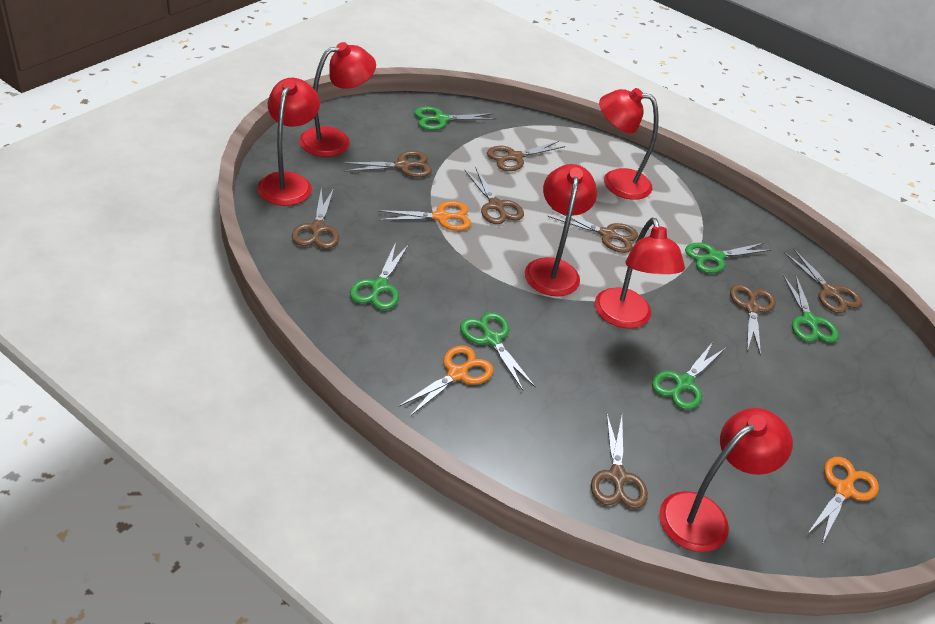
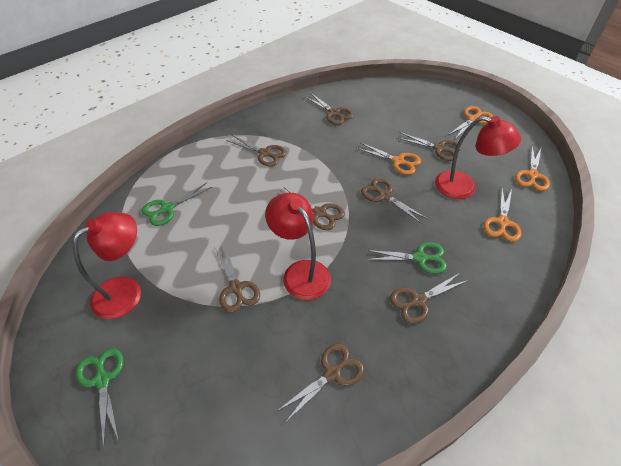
green scissors: [350,243,409,310] [414,106,496,130] [460,312,536,391] [652,342,725,410] [685,243,771,273] [783,275,839,343] = 6 -> [76,348,124,448] [142,183,212,226] [366,242,447,274] = 3
orange scissors: [377,201,472,231] [398,346,493,417] [808,457,879,544] = 3 -> [356,142,421,175] [447,106,493,139] [484,189,521,242] [515,146,550,191] = 4
red lamp: [257,78,320,206] [299,42,376,157] [525,164,597,296] [595,218,685,329] [599,88,659,200] [659,408,793,552] = 6 -> [72,212,141,319] [265,193,331,300] [435,116,521,199] = 3

